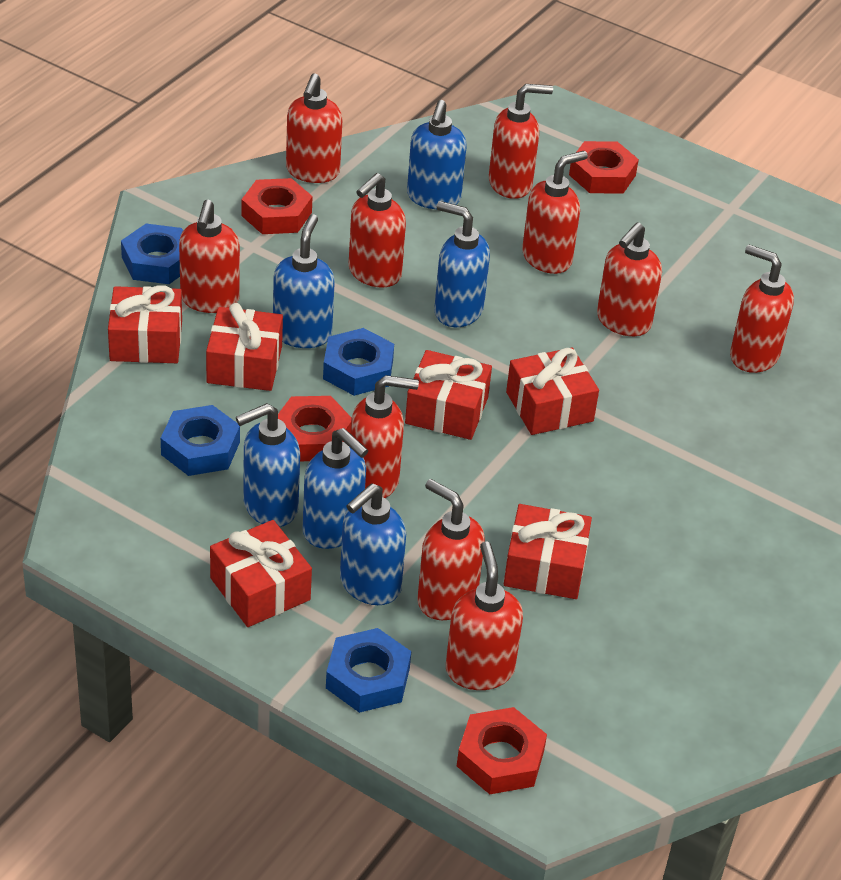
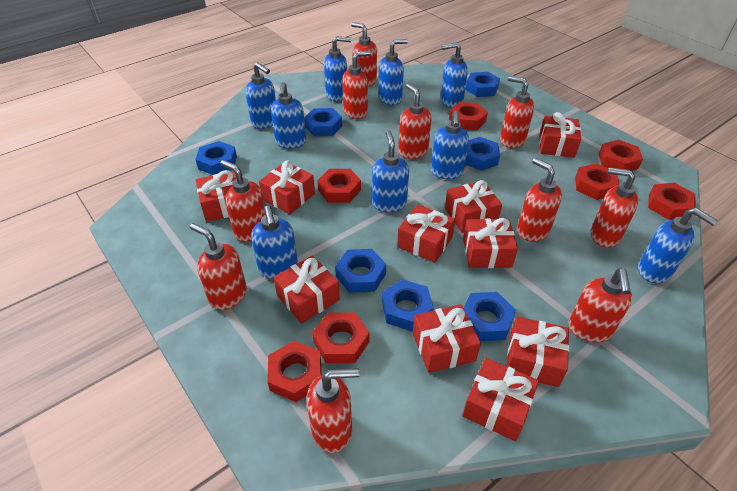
blue nut: [121,224,183,284] [161,405,240,476] [323,328,394,396] [326,628,411,713] = 4 -> [195,141,237,175] [304,108,342,136] [335,249,386,293] [382,279,434,331] [464,292,516,341] [465,72,500,97] [465,137,500,171] = 7
blue soap dispenser: [236,403,300,527] [273,214,335,348] [303,428,368,549] [340,483,406,605] [407,100,467,209] [434,201,490,327] = 6 -> [245,62,276,129] [251,206,298,279] [271,82,306,149] [324,36,351,101] [372,130,409,212] [379,39,408,105] [431,111,469,179] [441,42,468,108] [638,208,718,283] = 9
red gift: [108,285,182,363] [206,303,283,391] [210,520,312,627] [405,350,492,440] [504,504,592,599] [506,348,599,435] = 6 -> [196,170,237,222] [259,161,315,214] [273,255,340,324] [397,204,455,263] [413,304,481,373] [445,180,502,233] [462,358,539,441] [463,218,518,268] [506,317,569,387] [539,112,581,158] = 10
red nut: [241,178,313,234] [278,396,352,461] [457,707,547,794] [569,141,639,193] = 4 -> [267,341,322,402] [312,312,369,363] [317,169,361,203] [449,102,488,130] [575,164,619,200] [599,140,643,171] [648,183,696,220] = 7

